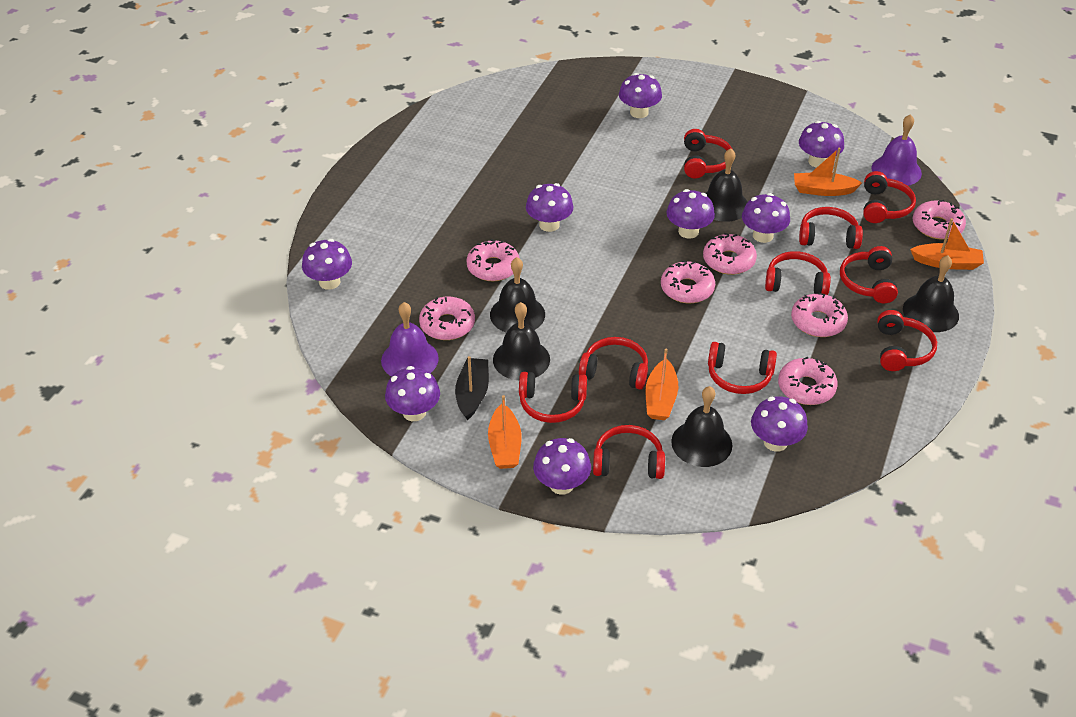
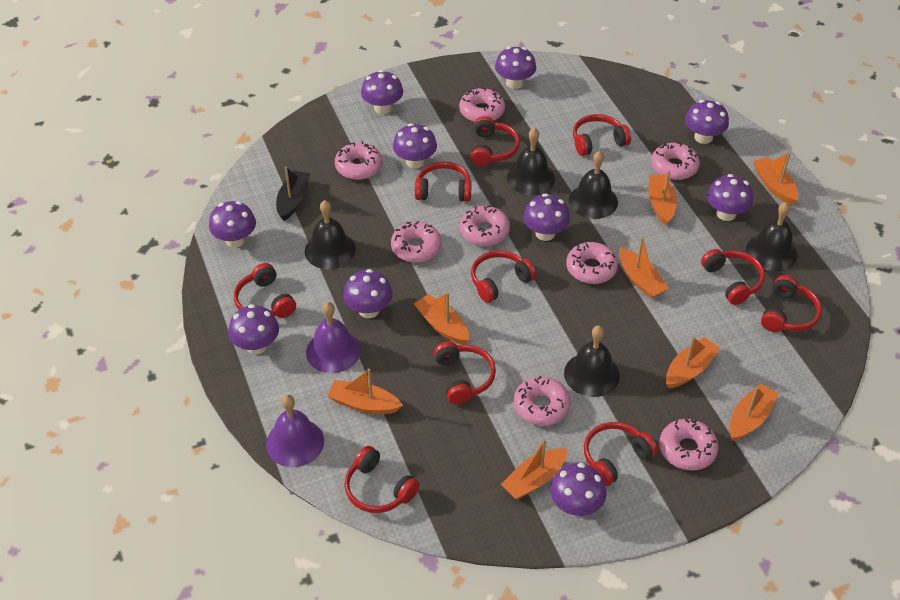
orange boat: [488,395,522,469] [645,349,678,420] [794,148,862,196] [910,218,984,270] = 4 -> [328,369,403,414] [414,292,469,344] [501,439,567,500] [619,237,669,299] [649,171,677,226] [666,336,720,388] [729,383,779,441] [753,152,799,205] = 8
pink donut: [419,297,475,340] [466,239,520,281] [661,260,715,303] [703,233,757,275] [778,356,838,405] [791,293,848,337] [913,200,966,240] = 7 -> [335,141,383,180] [391,221,442,262] [459,87,505,122] [460,205,510,246] [514,376,571,426] [566,242,618,284] [651,142,700,180] [659,419,719,471] = 8
purple mushroom: [302,239,352,290] [385,366,440,421] [526,183,573,232] [533,438,591,495] [619,73,662,118] [667,189,715,239] [742,193,790,243] [751,396,808,452] [799,121,844,168] = 9 -> [209,201,256,248] [228,304,279,354] [343,269,393,318] [361,70,403,114] [393,123,437,169] [495,46,536,89] [523,193,570,241] [550,463,606,516] [685,100,729,144] [707,174,753,221] = 10

